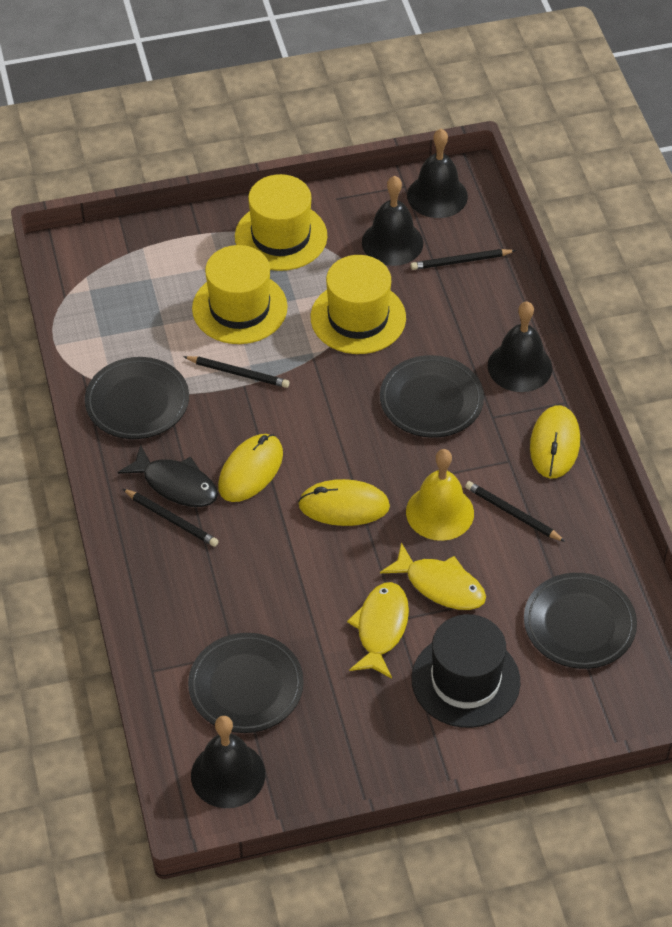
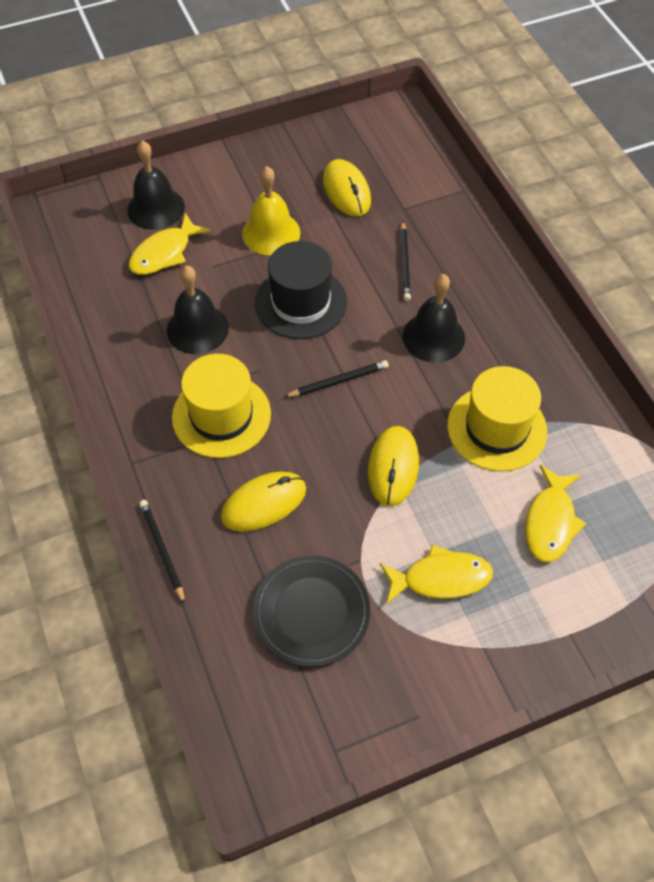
black bell: [191,716,265,808] [362,176,424,266] [407,129,468,218] [488,302,552,392] = 4 -> [127,141,185,230] [166,266,229,354] [403,274,465,363] = 3
black fish: [118,444,218,507] = 1 -> none = 0
black pencil: [123,489,219,547] [183,356,290,388] [411,249,516,270] [465,481,566,542] = 4 -> [139,500,185,605] [284,360,389,397] [400,221,411,301] = 3
black plate: [85,357,189,439] [188,633,304,733] [380,355,484,438] [524,573,637,669] = 4 -> [253,555,370,667] = 1
yellow fish: [347,582,409,679] [380,543,486,610] = 2 -> [129,213,210,275] [380,544,493,604] [525,465,586,562] = 3
yellow hat: [192,245,288,344] [235,174,327,271] [311,255,406,354] = 3 -> [172,354,271,458] [447,366,547,472] = 2

